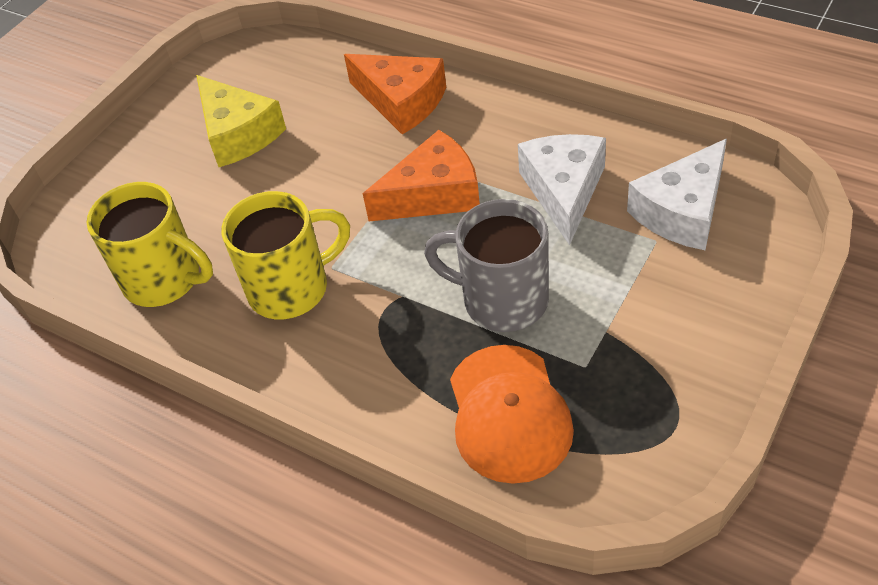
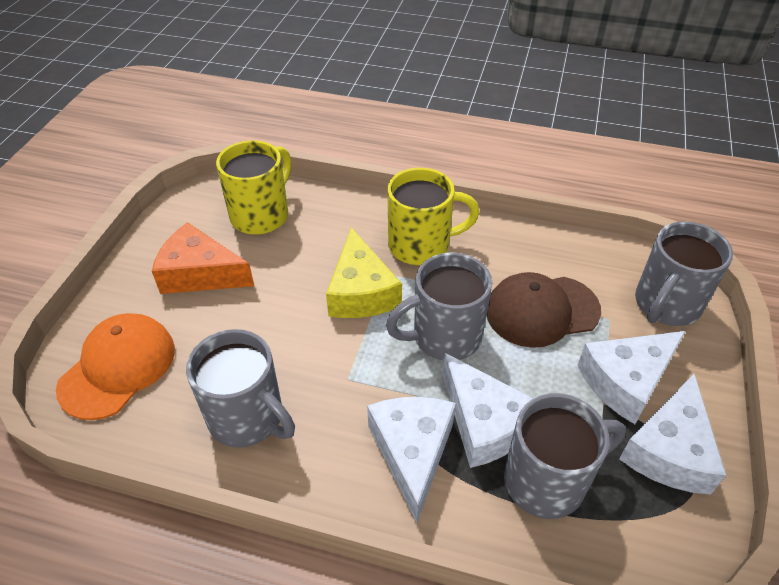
brown cap: none = 0 -> [487,272,601,348] = 1
grey mug: [424,199,549,332] = 1 -> [186,329,295,448] [386,252,492,360] [504,393,626,519] [635,221,733,326] = 4
orange cheese: [344,54,446,134] [363,130,480,221] = 2 -> [152,222,254,294] = 1
white cheese: [518,134,606,246] [627,139,727,250] = 2 -> [367,397,456,523] [443,353,534,468] [578,331,686,424] [619,374,726,495] = 4

